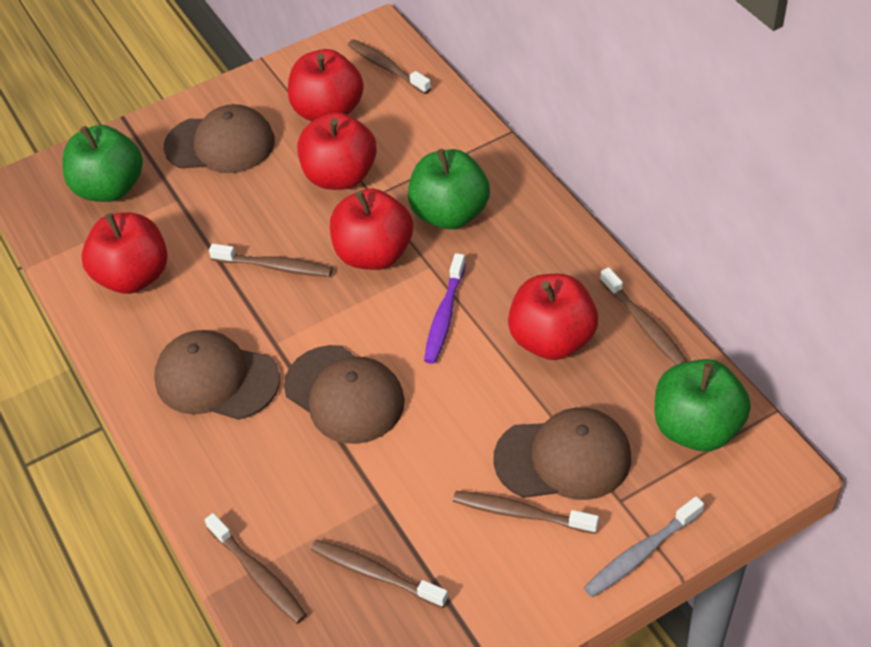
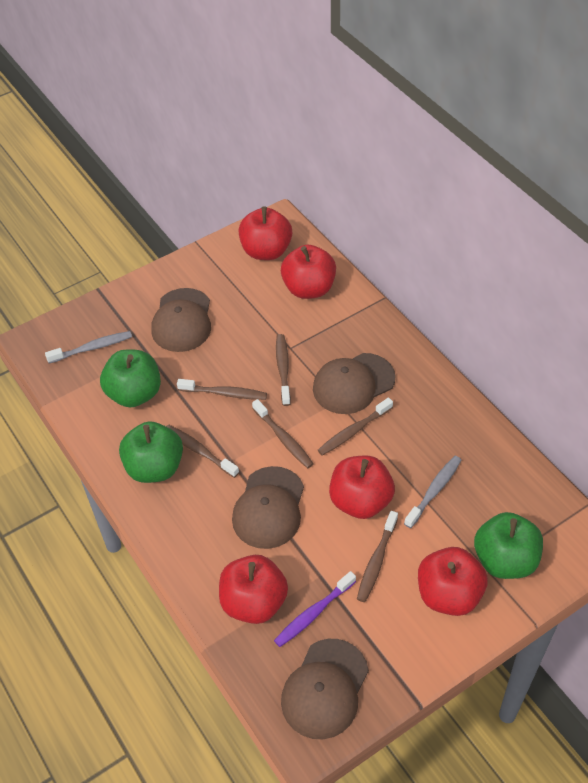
grey toothbrush: [584,496,704,597] = 1 -> [45,331,132,363] [404,456,461,528] = 2

